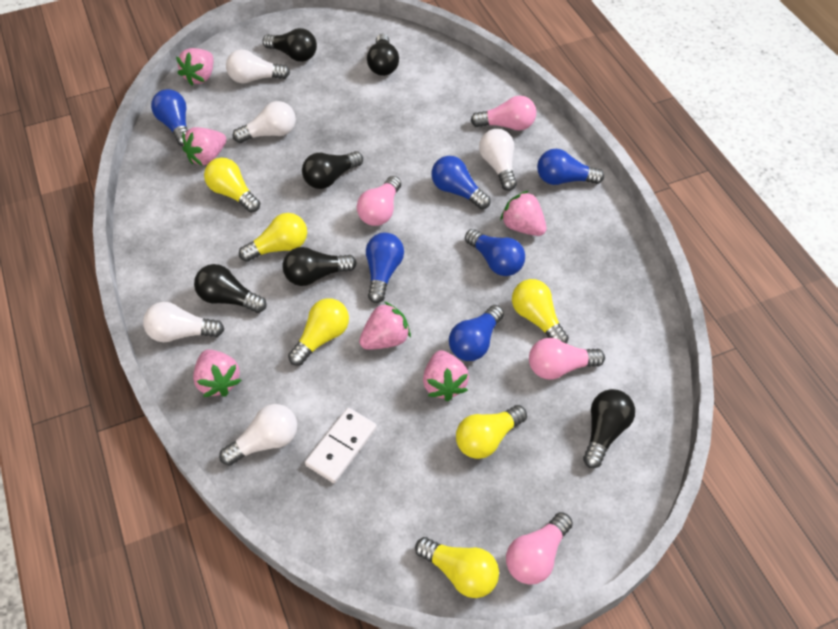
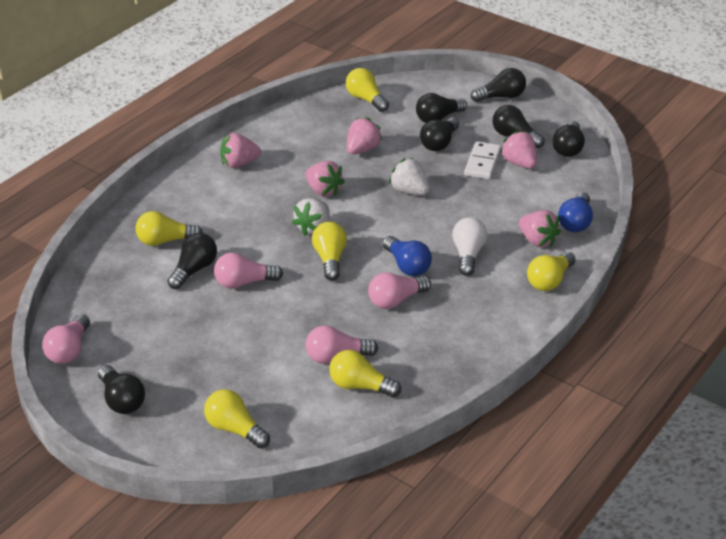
black light bulb: [194,264,267,313] [262,28,317,62] [283,247,357,286] [302,151,363,189] [367,34,399,76] [583,389,635,468] = 6 -> [98,365,145,414] [167,233,217,289] [416,93,467,123] [420,117,459,151] [471,68,526,102] [493,105,545,148] [553,121,585,157] = 7
blue light bulb: [151,89,188,146] [366,233,404,303] [431,156,491,209] [449,305,504,361] [465,229,525,276] [537,149,604,185] = 6 -> [383,236,432,276] [558,192,593,232] = 2
pink strawberry: [176,48,213,85] [182,127,226,166] [193,350,242,397] [359,301,411,350] [423,350,469,401] [500,191,547,236] = 6 -> [220,133,261,168] [305,161,345,197] [347,117,383,154] [500,130,537,169] [519,210,561,247] = 5
white light bulb: [143,302,224,342] [219,404,297,466] [226,49,290,83] [233,101,296,143] [479,129,517,191] = 5 -> [452,217,487,276] = 1
white strawberry: none = 0 -> [292,198,330,236] [389,158,429,195] = 2

